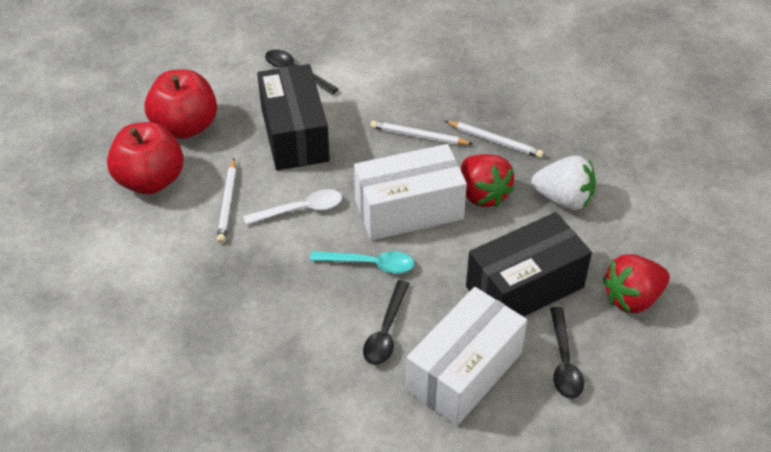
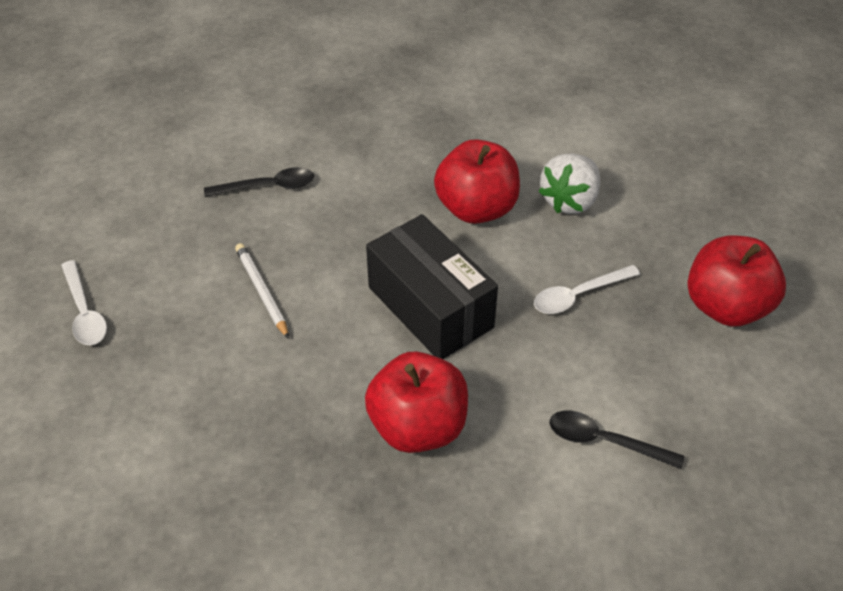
black box: [257,64,330,170] [466,212,592,317] = 2 -> [366,214,498,359] = 1
black spoon: [265,49,338,95] [363,280,410,365] [550,307,584,399] = 3 -> [204,167,314,197] [550,410,685,469] = 2
red apple: [107,122,184,194] [144,69,217,139] = 2 -> [365,352,468,453] [434,139,520,224] [687,235,786,327] = 3
red strawberry: [461,154,515,208] [603,254,670,313] = 2 -> none = 0
turquoise spoon: [310,251,414,273] = 1 -> none = 0
white box: [354,144,467,240] [406,287,527,426] = 2 -> none = 0
white pencil: [217,159,236,243] [370,121,473,145] [445,121,544,158] = 3 -> [235,243,289,339] = 1
white spoon: [243,189,342,225] = 1 -> [61,260,107,345] [534,265,640,314] = 2

